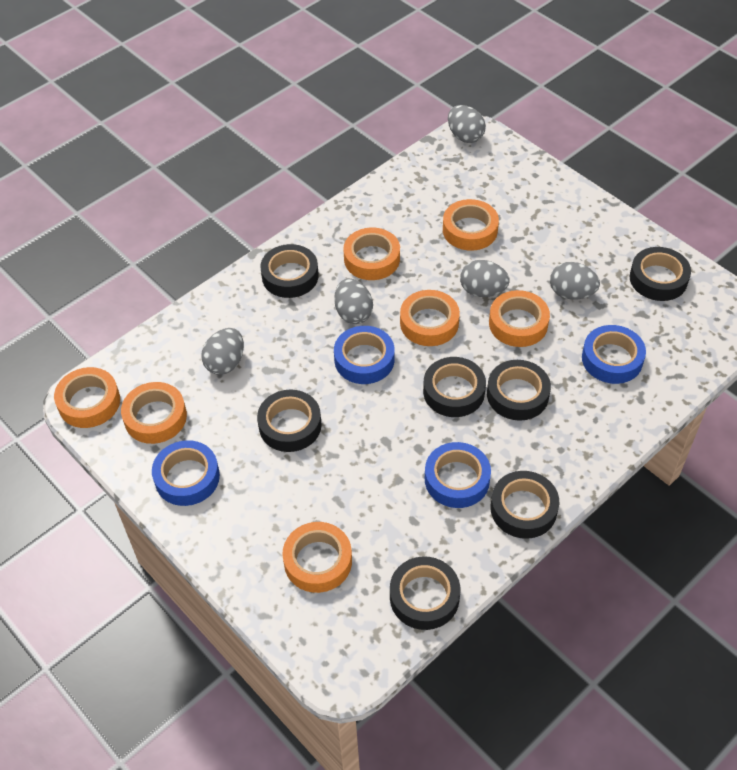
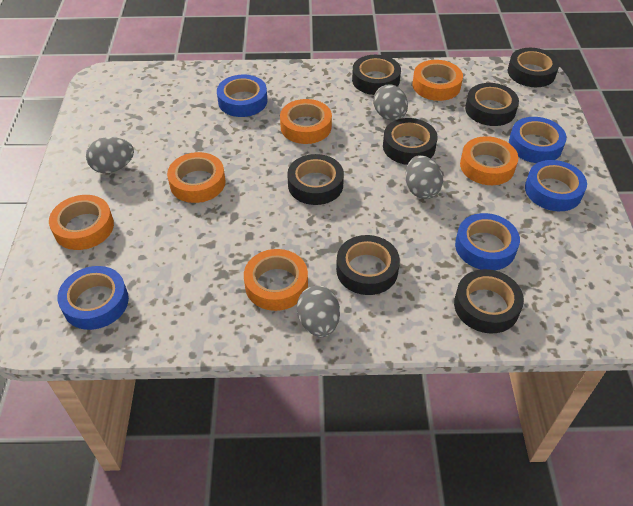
blue tape: [152,440,220,506] [334,326,394,384] [425,442,491,508] [582,325,646,384] = 4 -> [58,266,129,330] [217,74,267,117] [455,213,520,270] [509,117,567,163] [525,160,587,211] = 5
grey egg: [201,328,244,375] [334,278,373,324] [448,105,486,143] [460,260,510,297] [550,262,600,299] = 5 -> [86,137,134,173] [297,286,340,337] [373,85,408,121] [405,155,443,199] = 4
orange tape: [54,367,120,428] [121,382,187,444] [282,522,352,593] [343,228,400,280] [400,290,460,346] [443,199,499,251] [489,290,550,347] = 7 -> [49,195,114,250] [167,152,226,203] [244,249,308,311] [280,99,332,144] [412,60,463,101] [460,136,518,185] = 6

